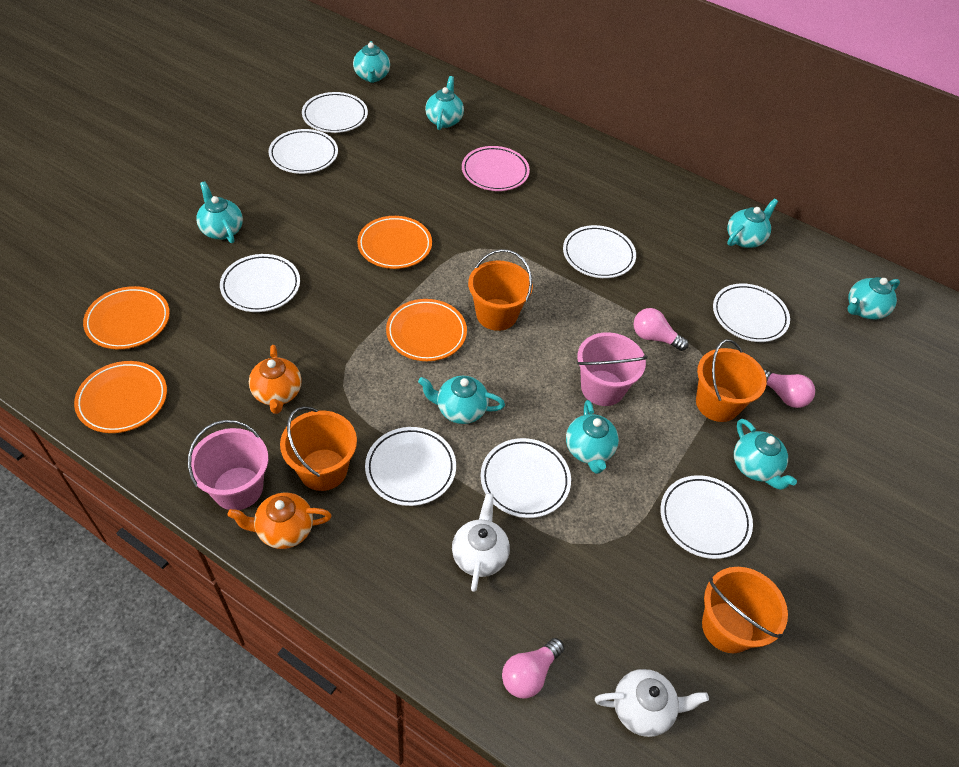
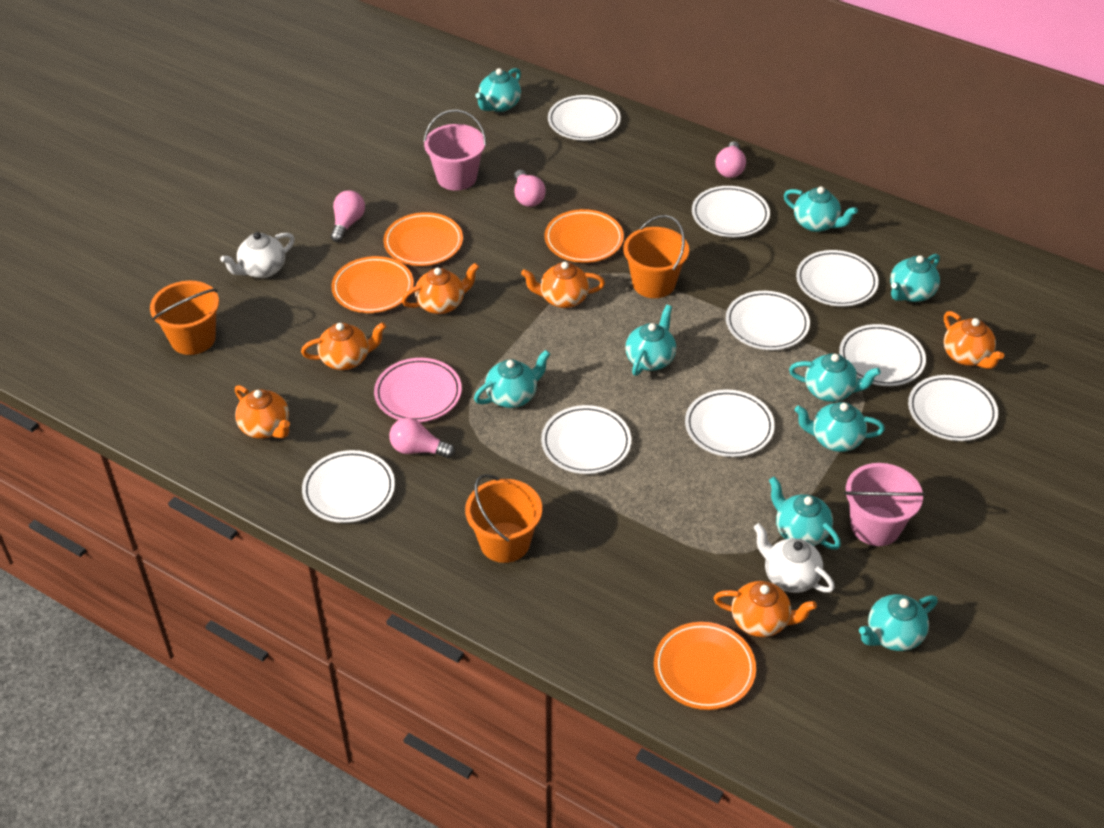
orange bucket: [280,406,357,491] [468,249,533,331] [696,339,767,422] [702,567,788,653] = 4 -> [150,281,219,355] [465,474,542,563] [623,215,689,298] = 3
orange teapot: [228,492,331,549] [249,345,302,414] = 2 -> [235,385,290,439] [301,322,386,370] [401,263,479,314] [521,262,605,308] [714,581,817,637] [944,311,1004,369] = 6
pink light bulb: [502,638,565,698] [634,308,689,351] [763,369,815,408] = 3 -> [331,191,365,243] [389,418,455,458] [514,170,546,207] [715,141,746,178] = 4
turquoise teapot: [196,181,243,243] [353,41,390,83] [418,376,505,424] [425,76,464,130] [566,400,619,474] [727,198,778,248] [734,419,797,490] [847,277,900,319] = 8 -> [474,350,550,408] [475,68,521,112] [625,305,676,376] [769,476,841,550] [784,186,858,232] [789,353,881,402] [795,402,885,452] [859,594,938,651] [890,254,940,302] = 9
white plate: [220,254,300,312] [268,129,338,174] [302,92,368,133] [365,427,456,506] [481,438,571,518] [563,225,636,278] [661,475,753,559] [713,283,790,342] = 8 -> [302,450,395,523] [541,405,631,474] [548,95,621,140] [685,389,775,457] [692,186,770,237] [726,291,810,350] [796,250,879,307] [839,324,926,386] [908,375,998,441] = 9

